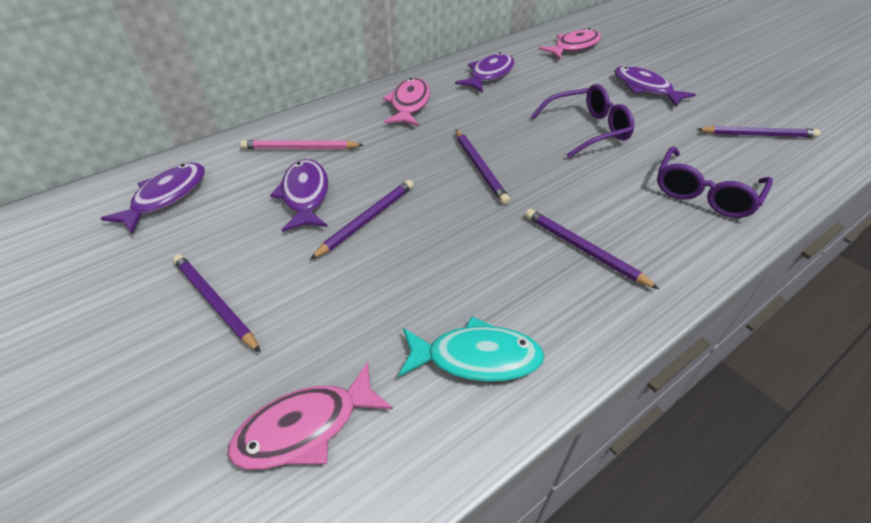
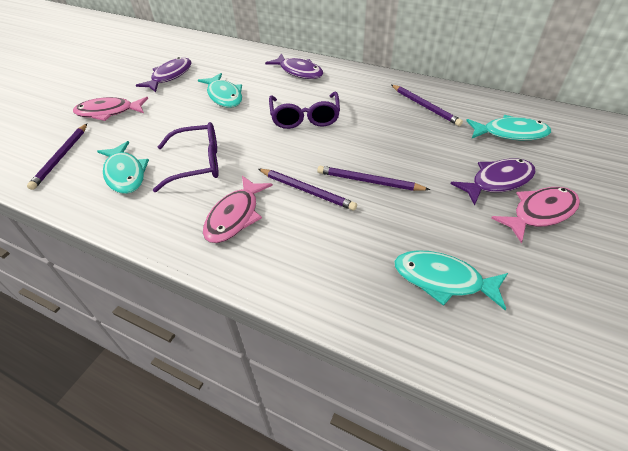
pink pencil: [240,140,363,149] = 1 -> none = 0
purple fish: [100,163,205,234] [270,159,328,232] [455,52,514,93] [614,66,696,107] = 4 -> [136,57,192,92] [265,53,323,79] [451,159,536,205] = 3
purple pencil: [173,254,261,353] [310,180,414,260] [456,130,510,204] [525,209,659,289] [696,126,820,138] = 5 -> [27,124,87,190] [258,169,357,211] [317,166,430,191] [391,85,463,126] = 4
turquoise fish: [398,316,544,382] = 1 -> [97,141,149,194] [198,73,242,108] [394,250,508,311] [466,115,551,140] = 4

